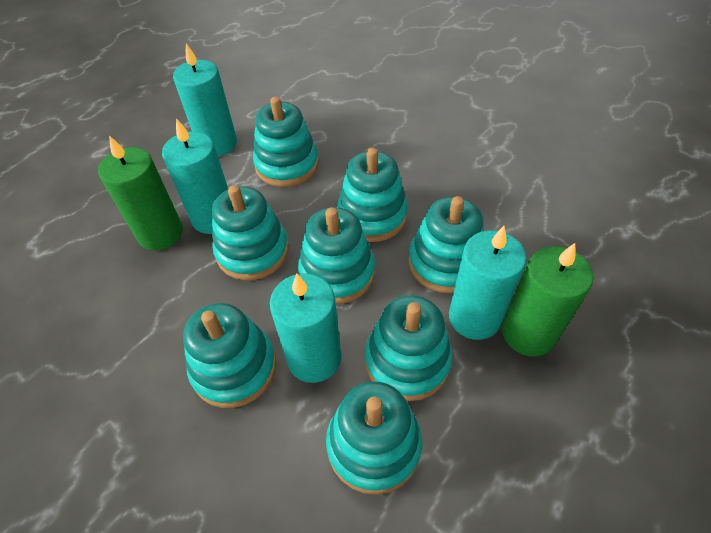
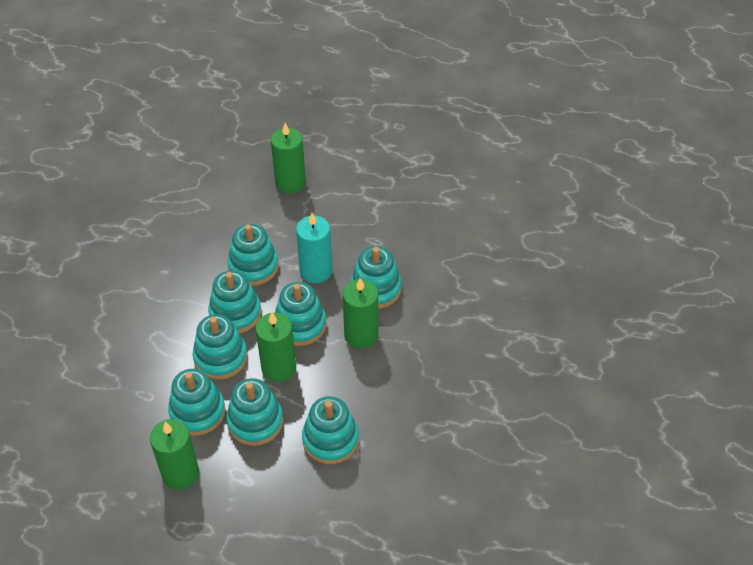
green candle: [98,135,183,250] [502,243,593,357] = 2 -> [150,419,199,490] [256,312,296,382] [271,123,306,194] [343,278,378,348] = 4
turquoise candle: [162,118,228,234] [173,43,237,156] [270,273,341,383] [449,226,527,340] = 4 -> [296,213,332,283] = 1

